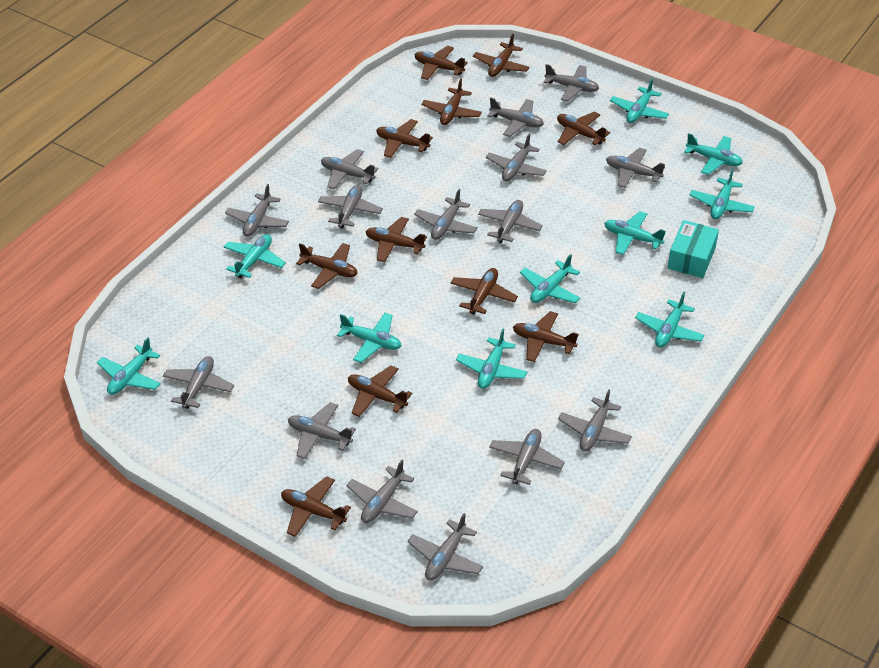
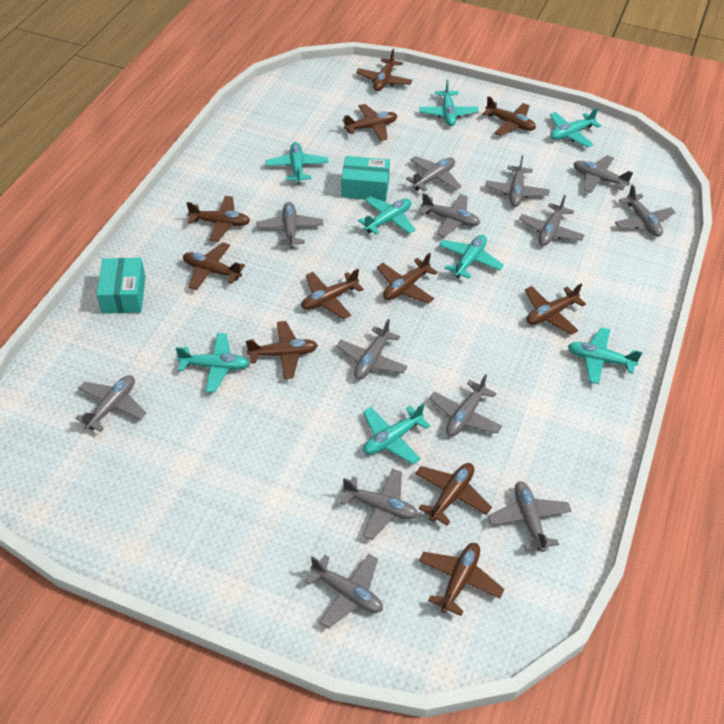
grey plane: [163,356,234,409] [225,184,289,236] [288,402,356,459] [318,185,383,229] [321,149,378,190] [346,460,418,523] [408,513,483,580] [414,189,478,240] [478,200,543,243] [486,134,547,181] [487,97,544,137] [489,429,565,485] [543,64,599,102] [558,389,632,452] [606,148,665,188] = 15 -> [75,375,147,432] [257,202,323,249] [305,554,383,629] [337,319,408,379] [340,469,418,540] [406,156,461,191] [419,193,480,237] [429,374,502,436] [485,155,550,207] [488,481,572,552] [519,195,584,246] [573,155,633,193] [615,184,676,237] = 13
turquoise box: [667,220,719,278] = 1 -> [97,258,146,314] [341,156,390,201] = 2
turquoise plane: [97,337,161,395] [224,234,286,278] [337,313,401,363] [456,329,527,389] [520,254,581,303] [604,211,666,255] [610,79,669,123] [635,292,705,347] [684,133,743,175] [689,169,755,219] = 10 -> [176,333,249,393] [266,142,329,184] [358,196,416,235] [363,404,430,464] [419,79,479,126] [439,235,504,279] [550,108,601,147] [568,327,642,384] = 8

